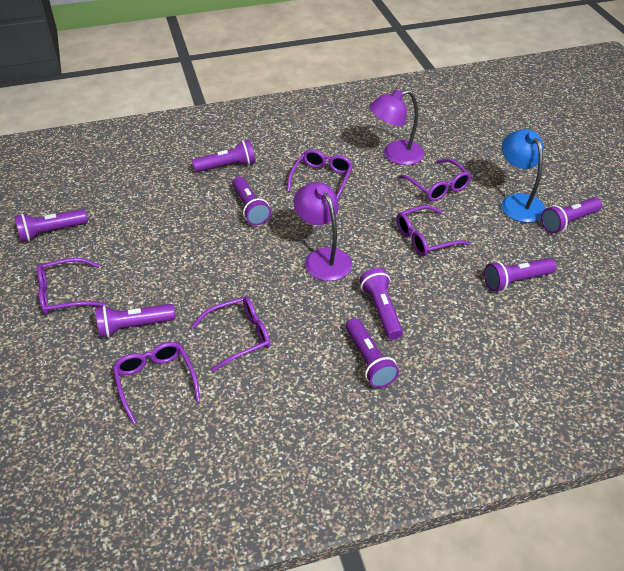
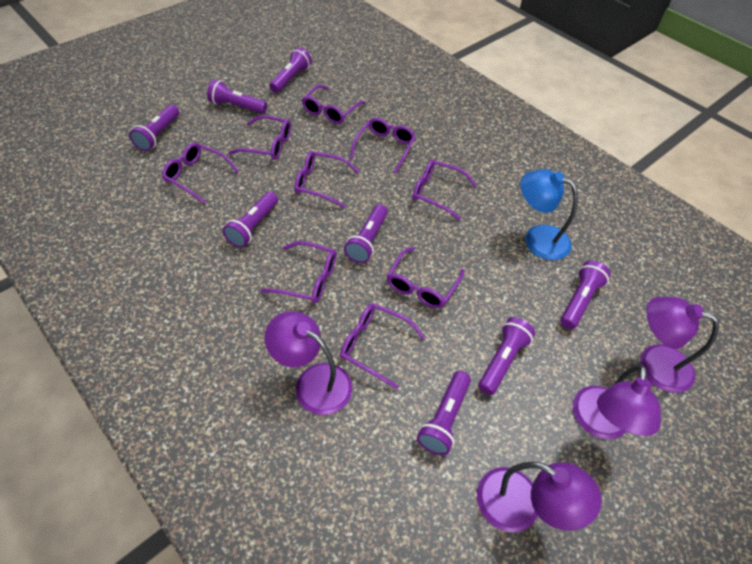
purple glasses: [37,258,106,315] [113,342,200,425] [191,297,270,372] [287,149,353,200] [397,205,470,256] [399,158,472,201] = 6 -> [162,143,239,204] [229,115,291,160] [260,241,336,303] [294,151,359,208] [302,85,366,124] [340,304,426,389] [350,117,416,174] [387,247,465,308] [412,159,477,220] = 9
purple lamp: [293,182,352,281] [369,89,424,165] = 2 -> [264,311,352,415] [477,462,602,533] [573,364,661,439] [640,297,719,393] = 4

